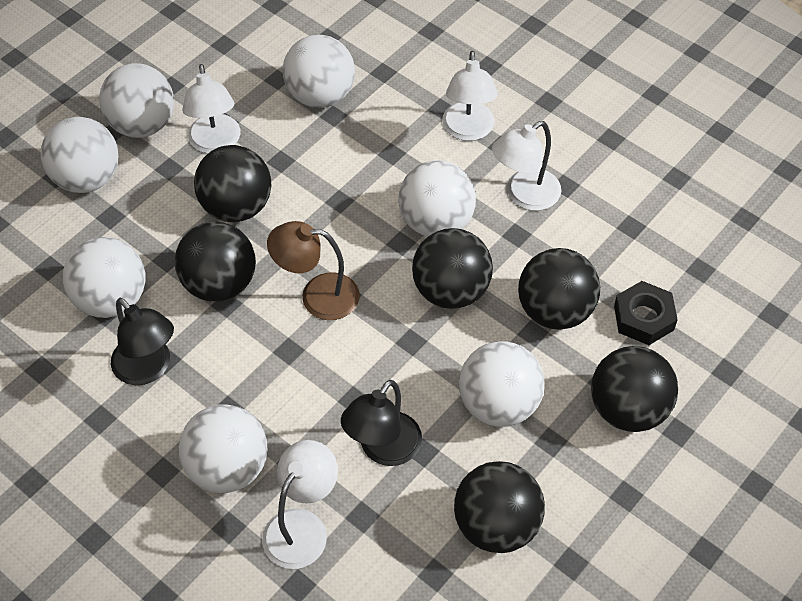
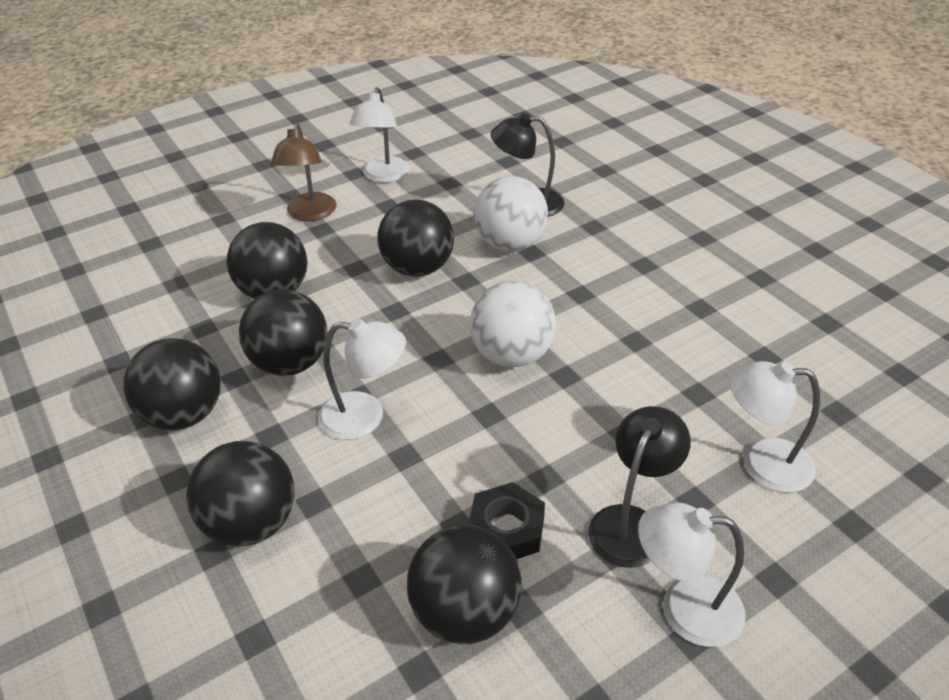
white ball: [41,117,118,193] [63,237,146,318] [99,63,174,138] [179,405,268,493] [283,35,355,108] [398,160,476,237] [459,341,545,427] = 7 -> [470,281,556,367] [474,176,548,251] = 2

